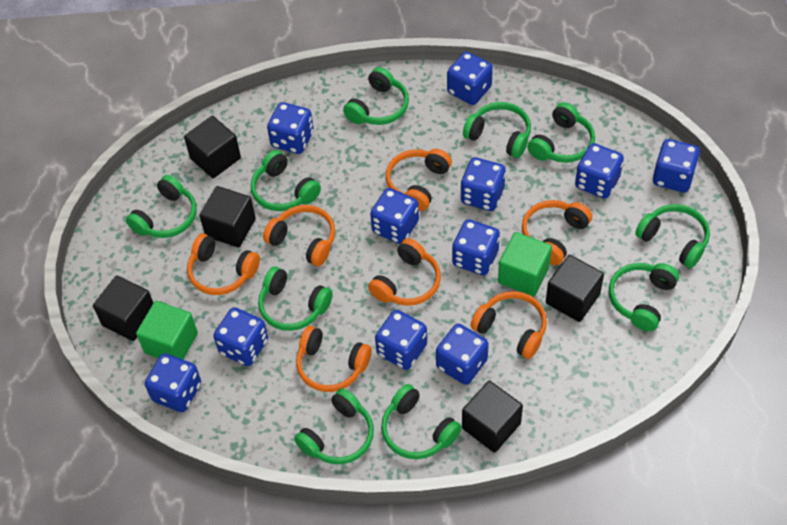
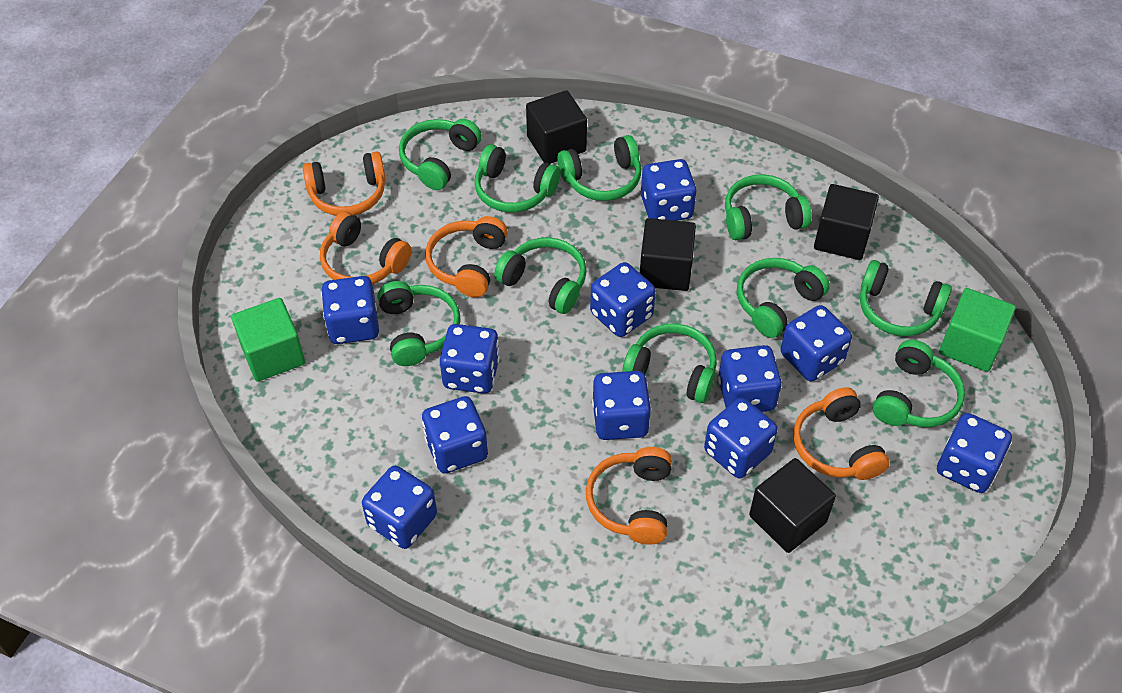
black cube: [93,275,153,341] [184,116,241,178] [199,186,256,247] [462,381,523,453] [546,255,604,322] = 5 -> [526,90,587,164] [640,218,696,291] [749,458,836,553] [814,184,879,260] = 4
orange headphones: [187,234,260,295] [263,205,335,266] [296,326,372,392] [368,238,441,306] [386,149,452,211] [471,291,547,359] [522,200,592,265] = 7 -> [303,151,385,216] [320,212,412,284] [425,216,508,297] [586,447,672,545] [793,387,890,480] = 5

